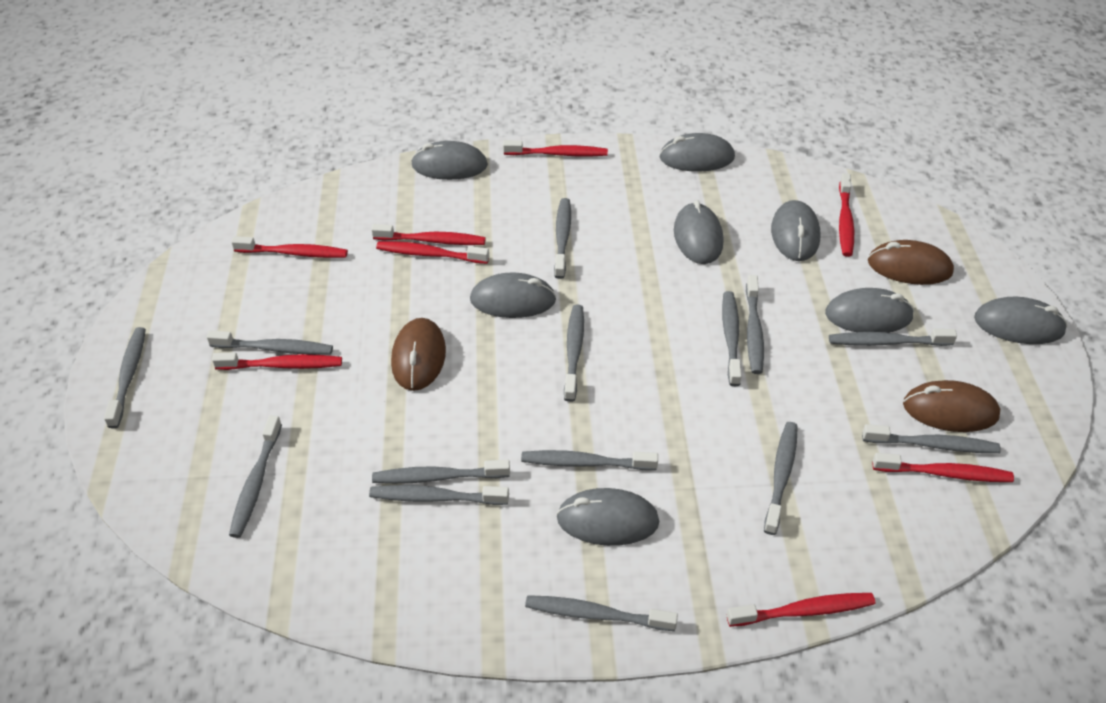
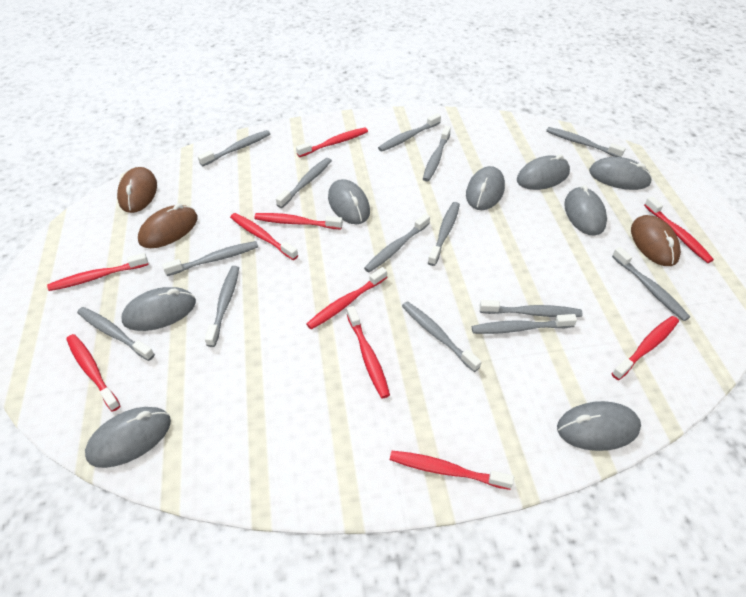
red toothbrush: [212,353,342,370] [231,236,348,258] [371,224,486,245] [376,241,489,264] [503,140,608,157] [727,593,875,627] [839,173,854,257] [873,453,1014,482] = 8 -> [47,253,148,291] [66,334,121,412] [230,213,298,260] [254,213,343,229] [296,127,368,157] [306,267,387,330] [347,306,390,398] [390,451,514,490] [612,316,679,380] [644,196,714,263] = 10

